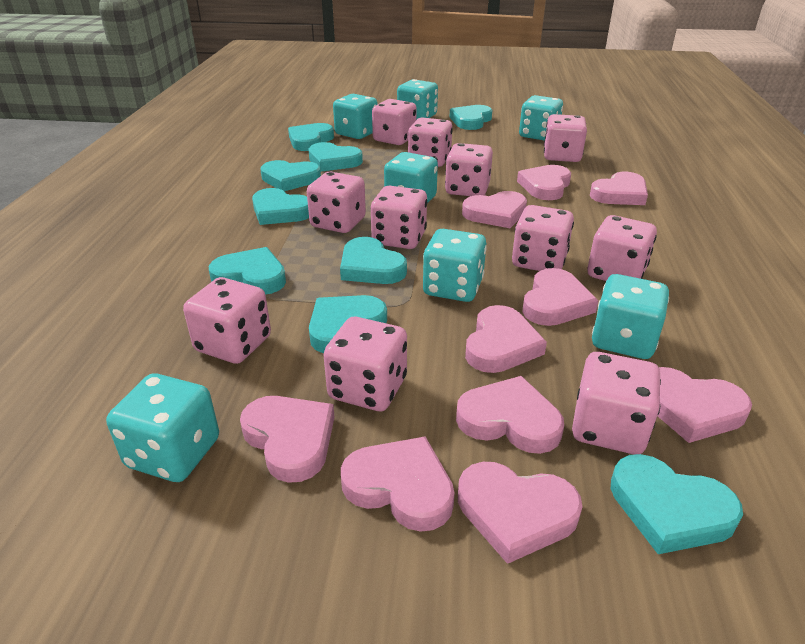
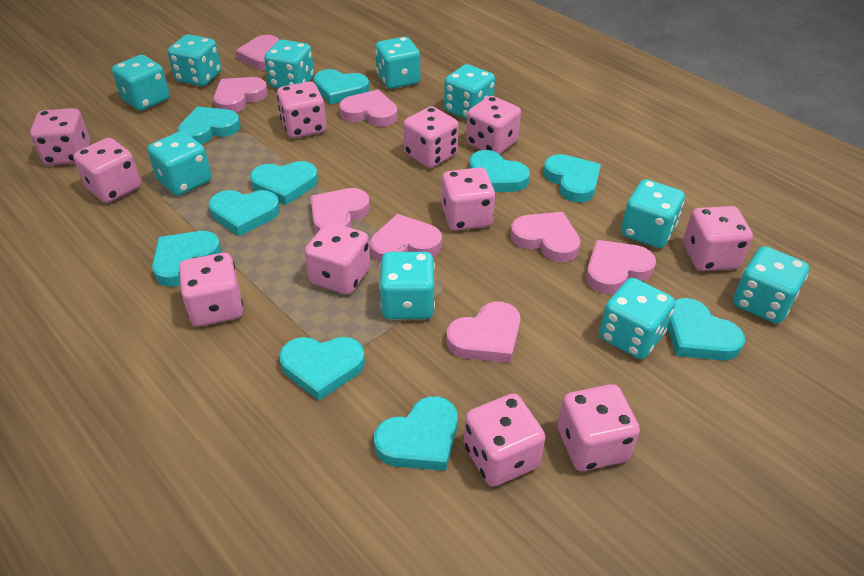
pink heart: [240,396,334,483] [341,436,455,532] [456,376,564,454] [458,462,582,564] [462,191,527,228] [465,305,547,373] [517,165,571,200] [522,268,599,326] [590,172,648,205] [658,367,752,443] = 10 -> [214,77,268,113] [236,35,279,70] [310,188,370,233] [339,90,398,127] [370,214,442,263] [447,302,520,363] [511,212,581,262] [586,240,656,294] = 8
turquoise dice: [106,373,219,482] [333,94,378,139] [384,152,438,203] [397,79,438,120] [423,229,487,302] [519,95,563,140] [592,274,669,359] = 7 -> [112,55,170,111] [147,131,211,196] [168,34,221,86] [264,39,314,88] [375,37,420,89] [379,252,435,319] [444,64,495,119] [599,278,675,359] [621,179,685,248] [733,246,809,323] = 10
turquoise heart: [209,247,286,295] [252,188,309,225] [260,160,321,191] [288,123,334,151] [308,142,363,171] [309,295,387,353] [340,237,407,284] [449,105,492,130] [611,454,743,554] = 9 -> [152,231,222,287] [178,106,241,144] [209,190,280,236] [250,161,318,205] [279,337,365,401] [313,69,369,104] [374,396,458,471] [469,150,530,192] [543,154,601,203] [667,298,745,361] = 10

